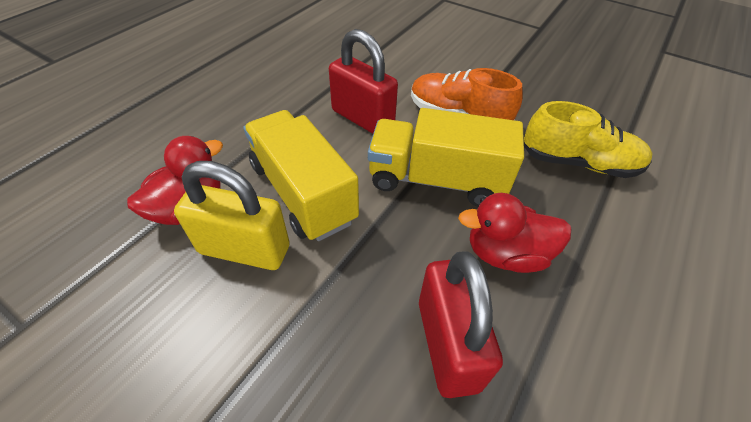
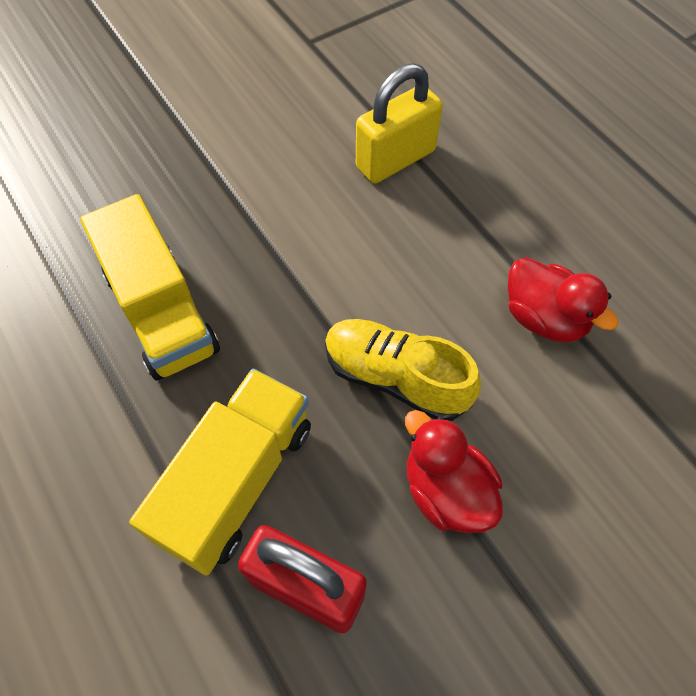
orange shoe: [411,68,523,120] = 1 -> none = 0
red padlock: [329,29,398,134] [419,252,503,398] = 2 -> [238,525,367,633] = 1

